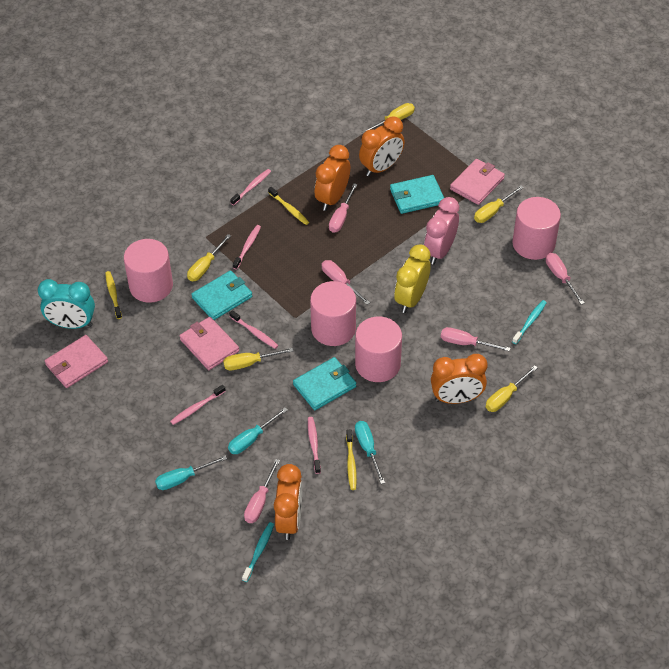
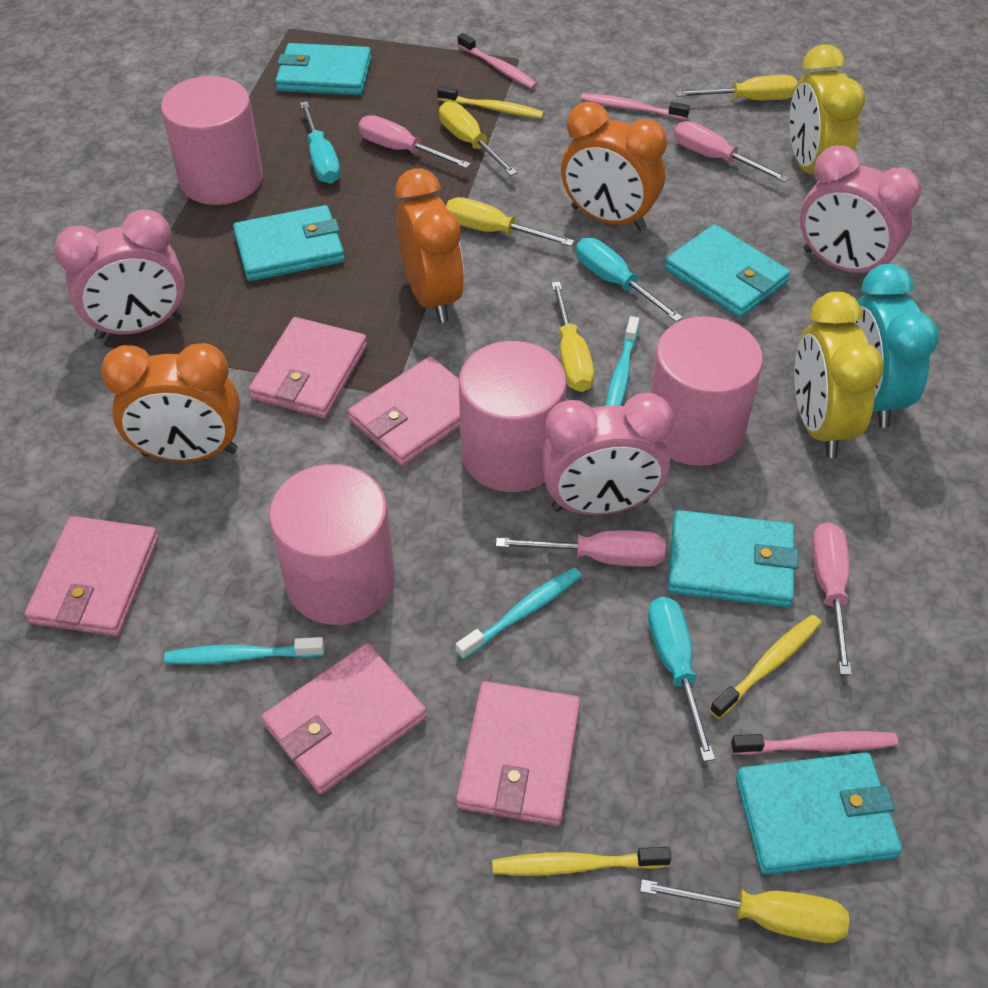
orange clock: [274,464,302,540] [315,145,350,211] [359,117,405,176] [431,354,488,404] = 4 -> [101,343,240,462] [395,168,464,323] [561,102,667,231] = 3
pink clock: [424,197,459,265] = 1 -> [54,209,185,339] [541,393,674,515] [800,145,921,273] = 3
pink screwdriver: [244,459,280,523] [322,260,370,305] [329,183,358,233] [441,327,510,351] [546,253,585,305] = 5 -> [359,115,471,168] [496,531,666,567] [674,121,789,182] [812,522,852,675] = 4
pink toothbrush: [170,385,225,425] [229,310,278,349] [230,169,271,205] [233,225,261,270] [308,417,321,474] = 5 -> [458,33,537,89] [581,93,690,120] [731,731,898,755] = 3
pink wallet: [45,335,108,388] [179,317,239,370] [450,159,505,205] = 3 -> [25,516,159,636] [249,317,367,418] [262,644,427,794] [348,356,460,466] [456,681,580,826] = 5
turquoise toothbrush: [242,522,274,582] [512,300,547,344] = 2 -> [164,637,324,664] [456,567,582,660] [605,316,639,406] = 3
turquoise wallet: [191,270,252,320] [293,357,356,410] [390,175,444,214] = 3 -> [233,205,345,281] [276,43,371,95] [665,224,790,318] [668,510,799,608] [736,752,902,875] = 5
yellow clock: [394,244,431,313] = 1 -> [789,44,865,175] [794,292,884,458] = 2

